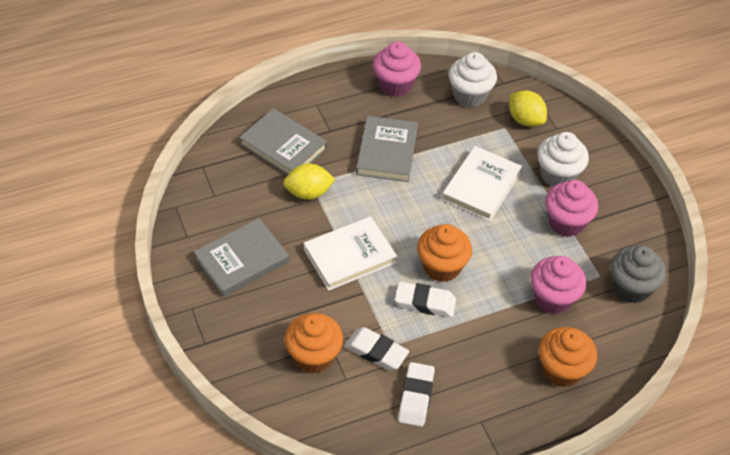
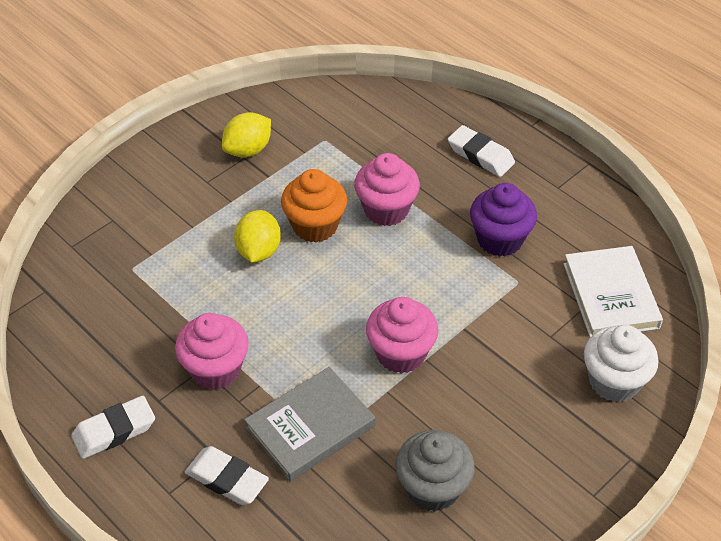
grey book: [194,218,289,297] [239,108,327,175] [356,116,418,182] = 3 -> [244,367,375,482] = 1
orange cupcake: [284,313,343,373] [417,224,472,282] [539,327,597,388] = 3 -> [281,169,347,243] = 1
purple cupcake: none = 0 -> [470,183,537,257] = 1
white book: [304,216,397,291] [442,146,522,221] = 2 -> [564,246,663,338] = 1
white cupcake: [448,52,497,107] [537,132,589,187] = 2 -> [584,325,659,402] = 1

